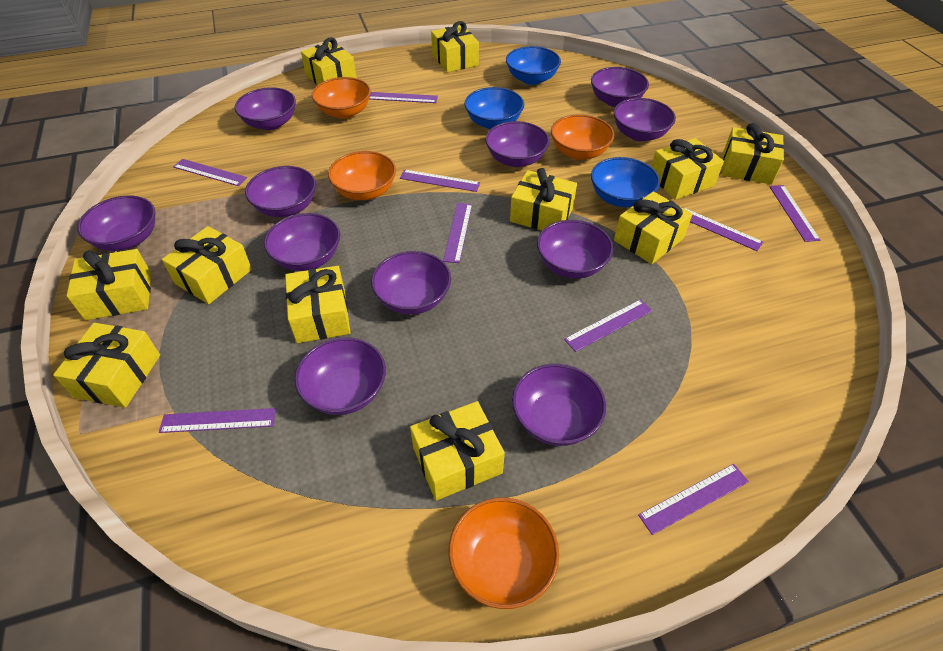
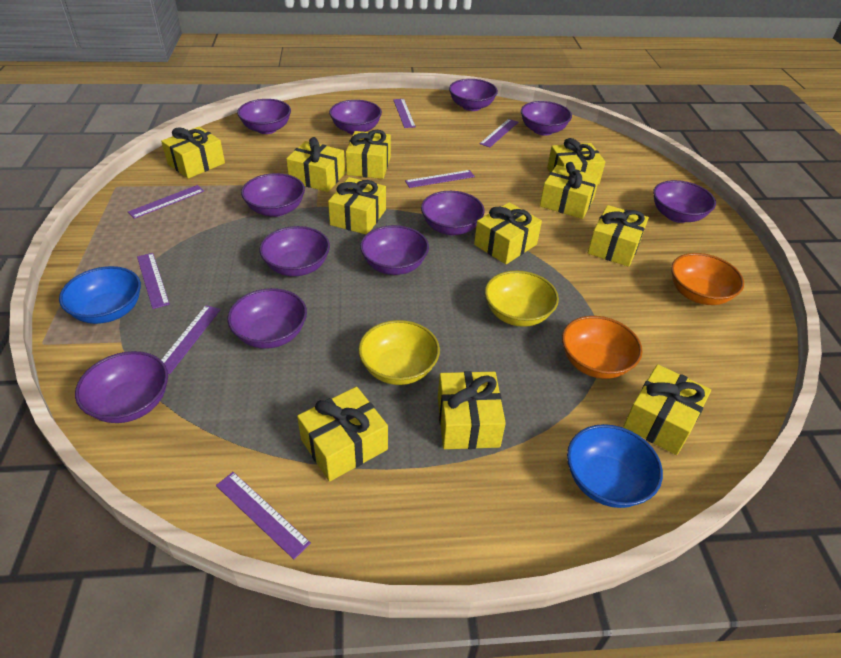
blue bowl: [464,87,524,129] [506,46,561,85] [591,157,660,207] = 3 -> [59,266,141,324] [567,424,663,508] = 2
orange bowl: [312,77,371,119] [328,151,396,200] [449,497,559,609] [551,114,614,160] = 4 -> [562,316,643,379] [671,253,744,305] = 2
purple ruler: [159,408,276,433] [173,159,247,186] [369,92,438,103] [400,169,480,192] [443,203,472,263] [564,299,652,352] [638,464,749,535] [682,207,763,251] [769,185,820,242] = 9 -> [128,185,204,219] [137,253,170,309] [161,305,221,374] [216,472,311,559] [393,99,416,128] [405,170,475,188] [480,119,518,147] = 7
yellow bowl: none = 0 -> [358,320,440,385] [485,271,559,327] = 2

